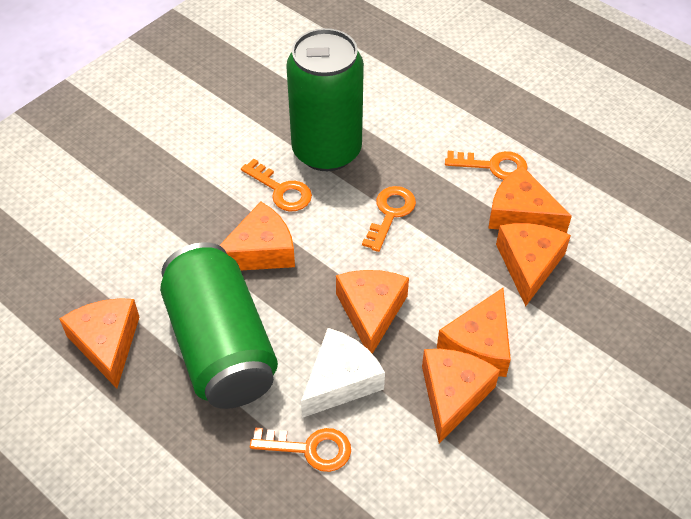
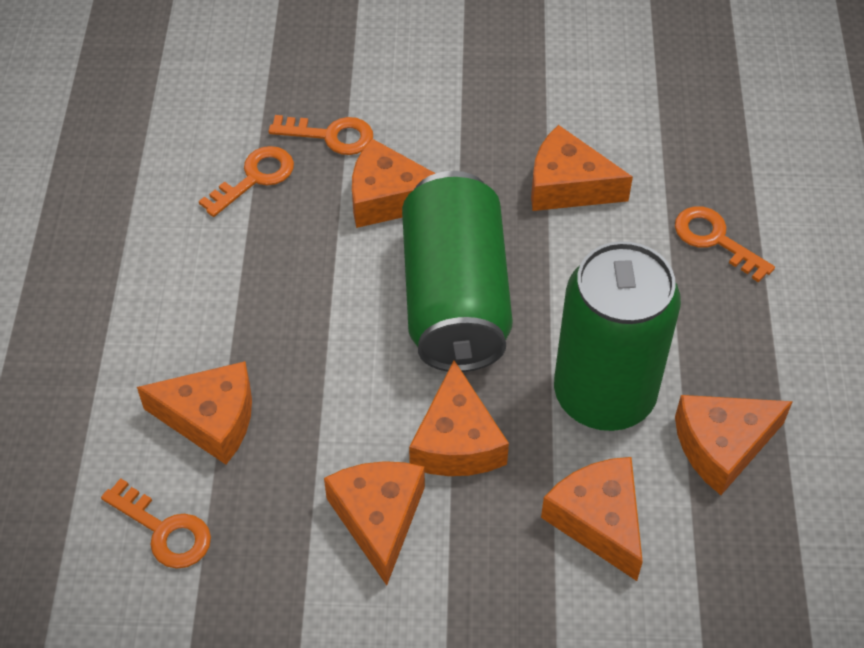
white cheese: [301,328,385,418] = 1 -> none = 0

